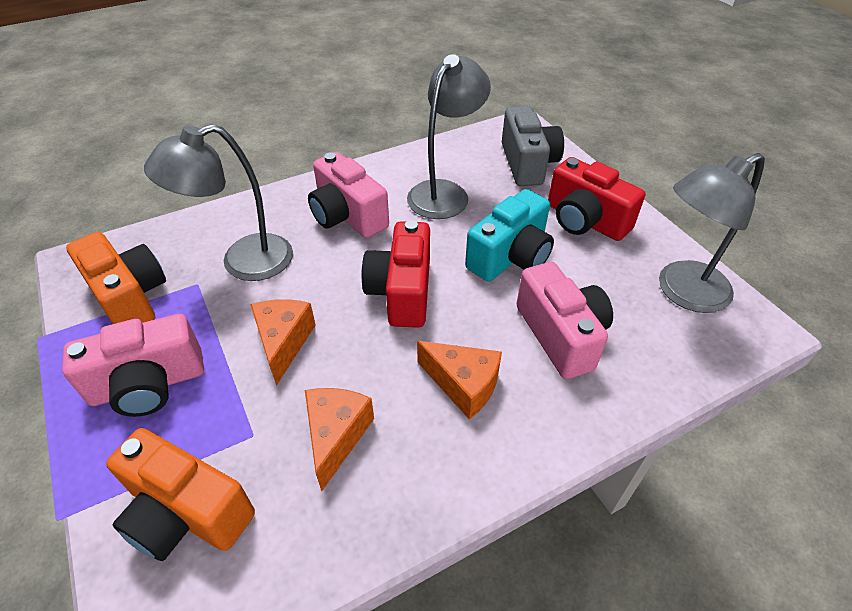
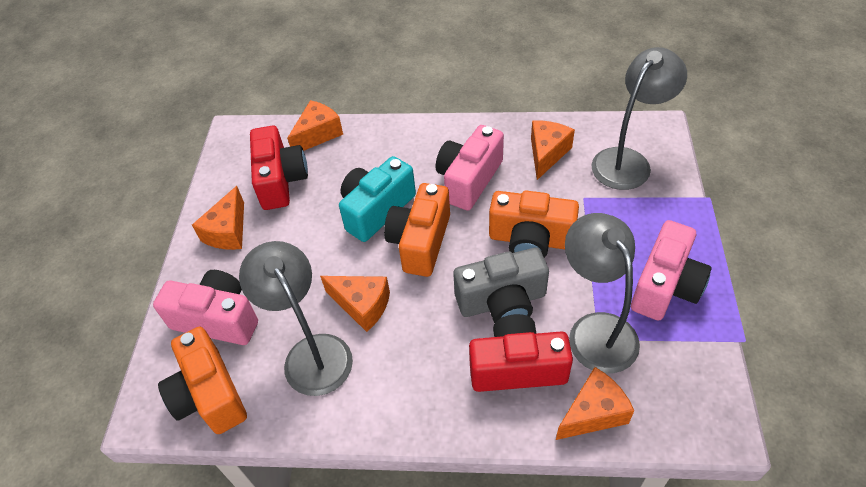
orange camera: [66,232,166,324] [106,428,255,561] = 2 -> [158,326,247,434] [384,183,450,277] [489,191,579,258] = 3
orange cheese: [250,299,316,386] [305,388,374,491] [417,341,502,419] = 3 -> [192,186,244,250] [287,100,343,151] [320,276,390,332] [531,120,575,180] [556,367,635,440] = 5

